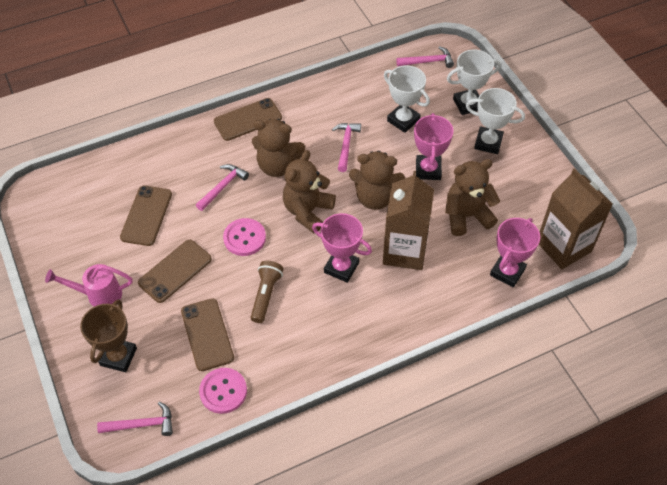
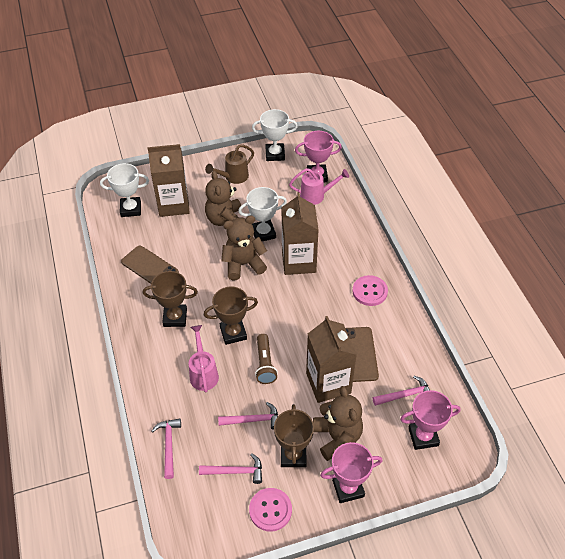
brown carton: [383,171,434,270] [538,168,613,269] = 2 -> [148,144,190,217] [282,192,319,275] [306,316,357,403] = 3
brown phone: [120,185,172,246] [138,239,212,303] [181,298,234,371] [214,98,282,141] = 4 -> [121,246,179,284] [345,327,379,382] = 2
brown teddy bear: [252,119,305,177] [283,150,336,233] [349,151,405,210] [445,159,500,236] = 4 -> [205,171,241,226] [222,216,267,280] [313,386,363,461] = 3
brown trophy: [80,299,137,372] = 1 -> [143,271,198,327] [204,287,258,345] [274,404,314,467] = 3
brown watering can: none = 0 -> [205,144,254,184] = 1
pink watering can: [45,264,133,307] = 1 -> [189,325,219,393] [289,168,349,205] = 2

